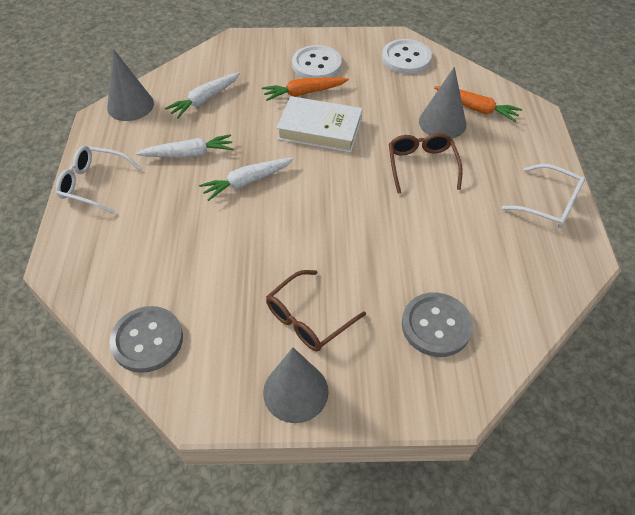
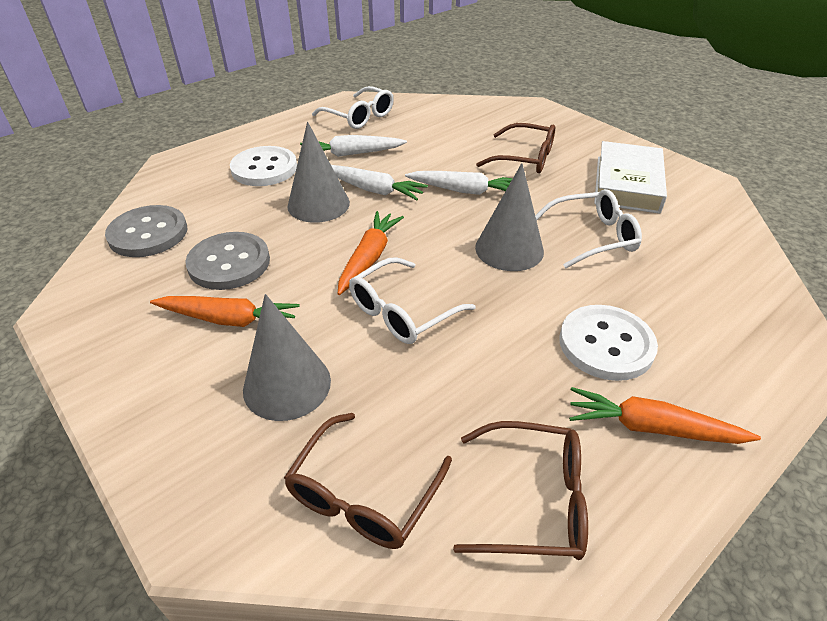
brown glasses: [266,270,366,351] [389,133,463,194] = 2 -> [284,413,452,549] [453,421,588,560] [476,123,555,173] = 3
orange carrot: [262,78,349,101] [434,86,522,122] = 2 -> [150,296,300,327] [338,211,404,295] [569,387,761,444] = 3
white glasses: [56,146,142,214] [502,164,585,228] = 2 -> [312,86,394,129] [349,257,476,344] [535,189,642,268] = 3

